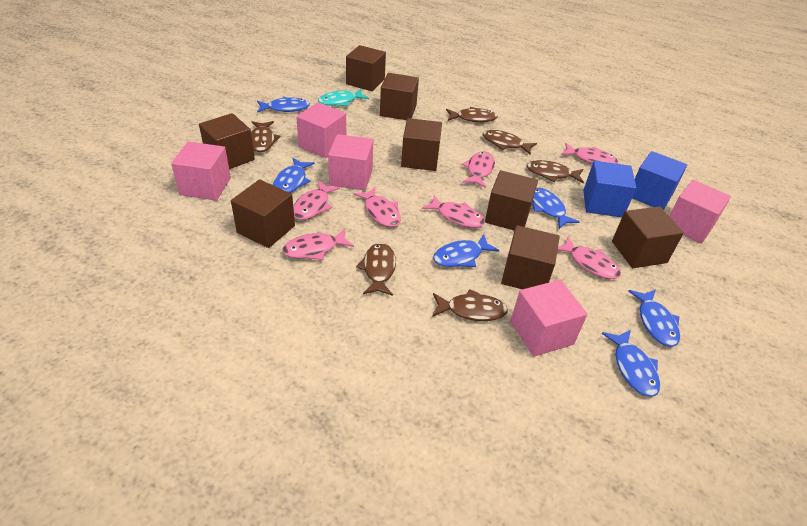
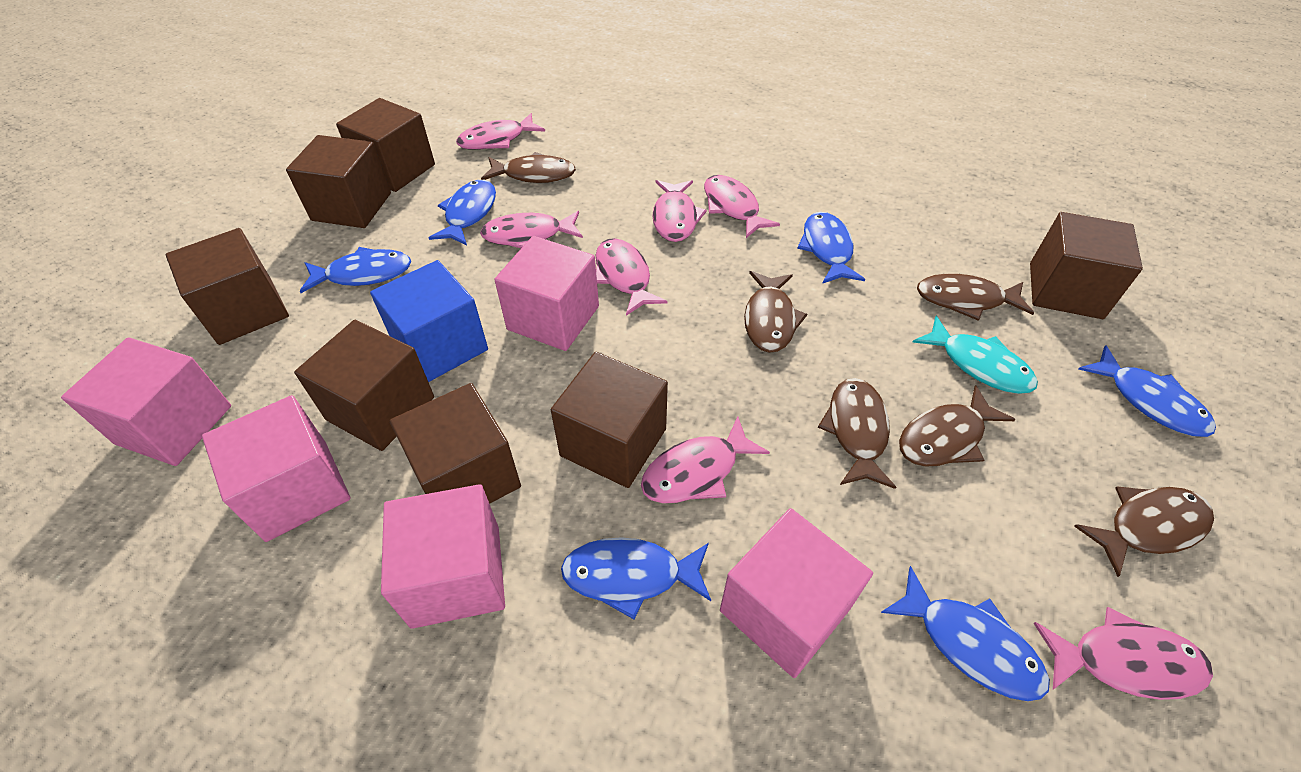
blue cube: [583,161,637,217] [632,151,687,210] = 2 -> [370,260,488,382] = 1
brown cube: [199,113,255,169] [231,179,295,248] [346,45,386,91] [380,73,419,120] [401,118,442,171] [485,170,538,231] [501,225,560,289] [612,206,684,268] = 8 -> [166,228,289,345] [286,135,391,228] [294,320,434,451] [336,98,435,192] [390,383,521,504] [551,352,668,488] [1030,212,1143,319] = 7

